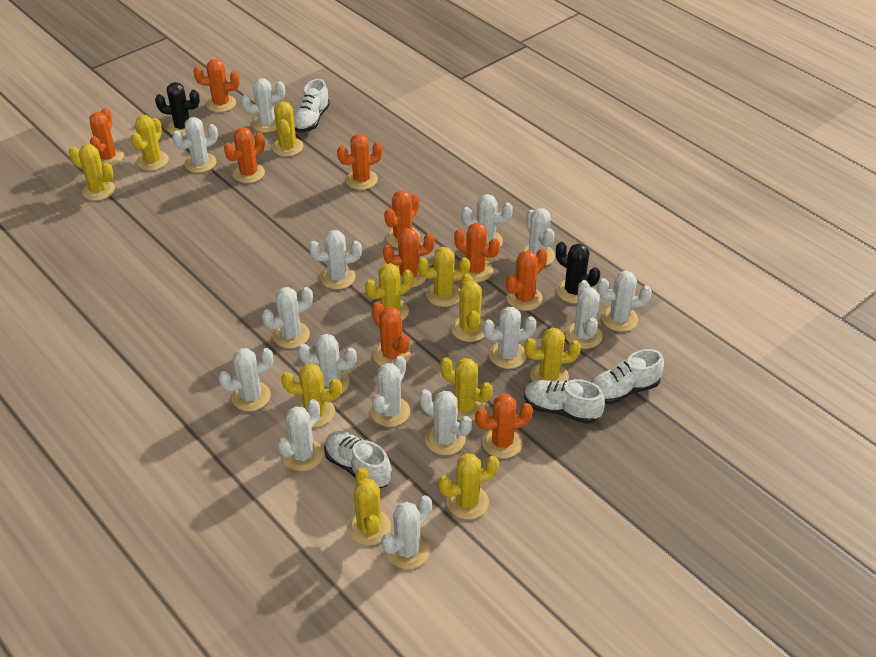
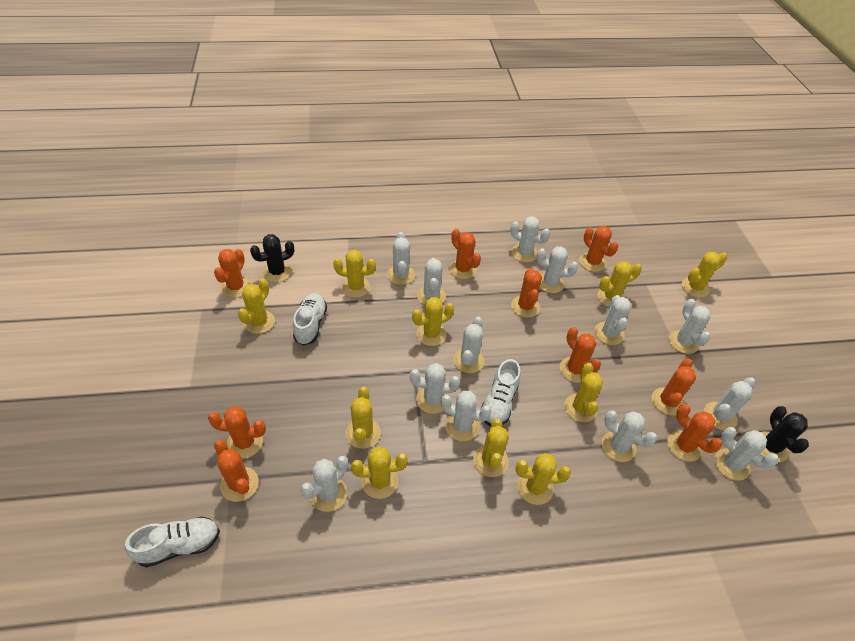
orange cactus: [89,108,124,166] [193,59,240,112] [224,127,265,183] [337,134,383,190] [372,302,411,366] [383,228,435,288] [384,190,420,248] [454,223,500,282] [475,394,533,458] [506,248,548,311] = 10 -> [208,406,266,459] [214,249,251,298] [214,440,259,502] [449,229,481,279] [511,268,542,317] [560,327,601,383] [579,226,618,272] [652,359,696,415] [667,404,722,462] = 9
white cactus: [172,117,218,173] [218,348,273,411] [241,78,285,132] [262,287,313,348] [277,399,323,471] [298,334,357,394] [309,230,362,290] [371,356,410,427] [381,495,432,569] [419,389,472,455] [462,194,513,247] [483,307,536,369] [521,208,555,266] [565,280,603,349] [597,271,652,332] = 15 -> [300,456,348,512] [387,232,415,285] [410,363,460,414] [417,258,446,305] [441,391,492,441] [453,317,485,373] [510,216,550,262] [536,246,578,293] [594,295,631,345] [602,411,657,462] [669,299,711,354] [704,377,755,430] [714,427,779,481] = 13
white shoe: [294,79,330,132] [324,431,391,488] [524,379,605,424] [592,349,664,405] = 4 -> [125,516,220,567] [293,293,327,345] [481,359,521,426] = 3
yellow cactus: [69,144,115,201] [131,115,169,170] [272,102,303,156] [281,363,342,427] [348,467,391,545] [365,263,413,321] [418,247,470,307] [438,453,499,519] [440,357,493,421] [451,274,485,342] [524,328,581,382] = 11 -> [238,278,275,334] [333,250,376,298] [346,387,381,449] [351,446,408,499] [412,297,454,346] [473,419,509,477] [516,453,571,505] [564,363,603,422] [597,261,642,307] [682,252,727,298] = 10

